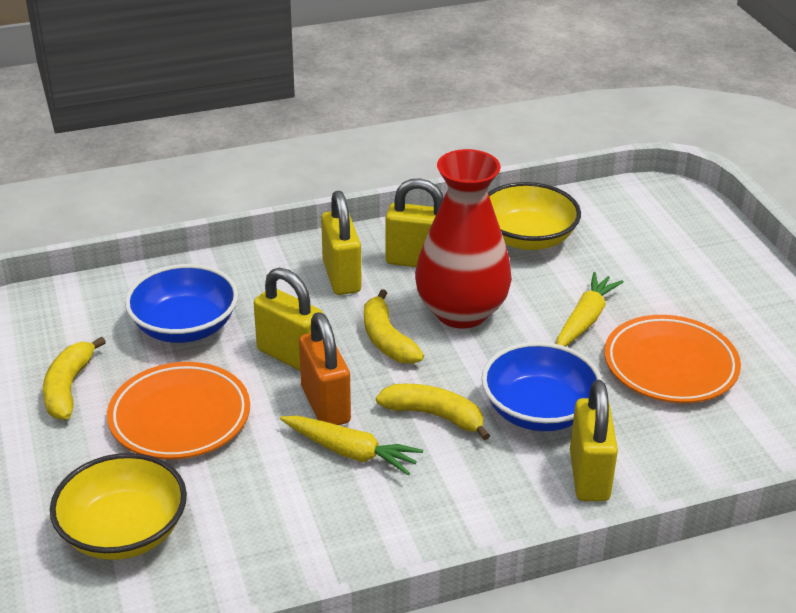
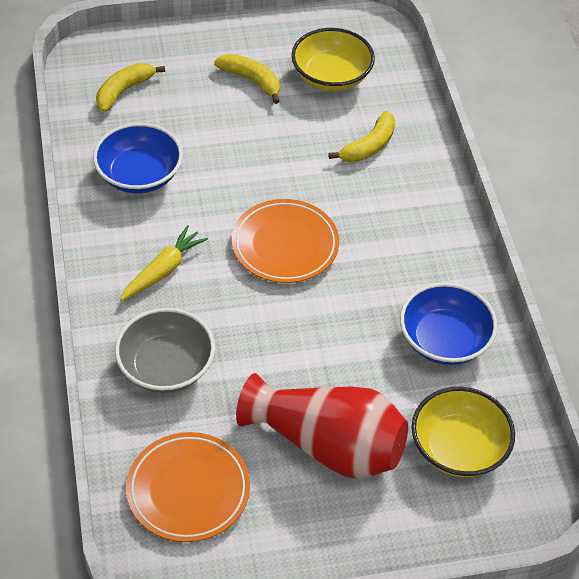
grey bowl: none = 0 -> [115,308,215,393] = 1
orange padlock: [299,312,351,425] = 1 -> none = 0
yellow carrot: [280,416,423,475] [557,272,624,347] = 2 -> [120,225,208,301] = 1
yellow padlock: [254,268,323,371] [321,191,362,295] [385,178,444,267] [570,380,618,501] = 4 -> none = 0

